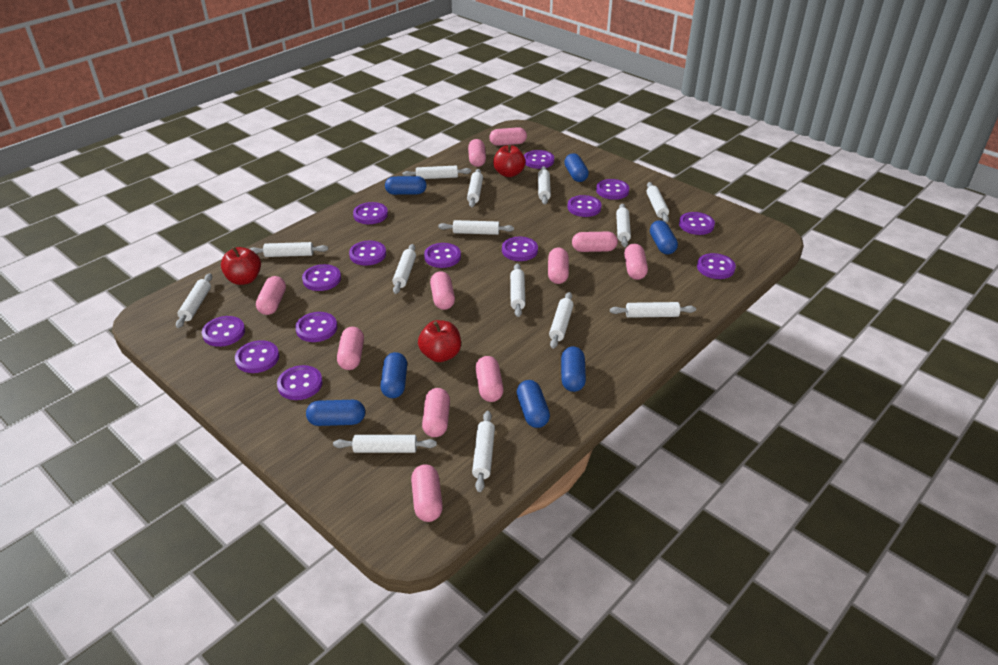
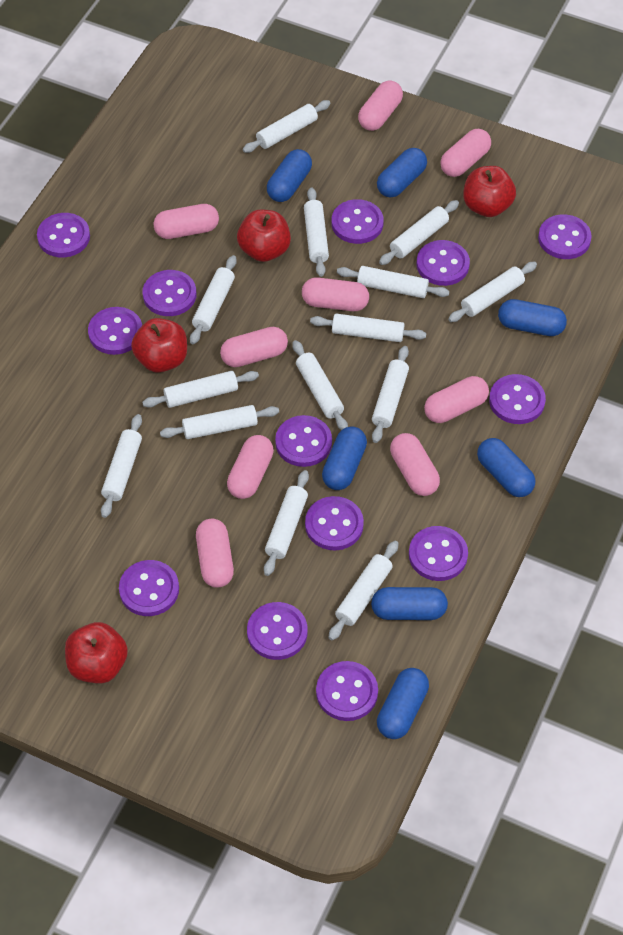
pink capsule: [256,276,286,315] [337,327,364,370] [411,464,443,522] [422,388,450,437] [430,271,455,310] [468,139,486,167] [475,356,504,402] [489,127,527,146] [548,247,569,284] [572,231,618,252] [624,243,648,280] = 11 -> [154,204,219,239] [196,519,234,588] [220,327,288,367] [227,435,274,499] [302,277,369,311] [358,80,403,131] [390,433,440,496] [424,376,489,423] [440,129,491,177] = 9
purple button: [202,316,245,347] [235,340,279,373] [277,365,323,400] [295,312,338,342] [302,264,341,291] [349,241,386,266] [353,202,388,224] [424,243,461,268] [502,237,538,261] [524,150,554,169] [567,195,602,217] [596,179,629,200] [679,212,715,235] [697,253,736,279] = 14 -> [37,213,90,258] [88,307,142,355] [119,560,179,616] [142,270,196,316] [247,602,308,660] [275,415,332,467] [305,496,364,550] [316,661,378,721] [332,199,384,244] [409,526,468,581] [417,240,470,286] [489,374,546,424] [538,214,592,259] = 13
red apple: [221,246,261,285] [418,320,461,362] [493,145,526,177] = 3 -> [65,622,128,684] [131,318,187,373] [237,209,291,262] [463,166,516,217] = 4

